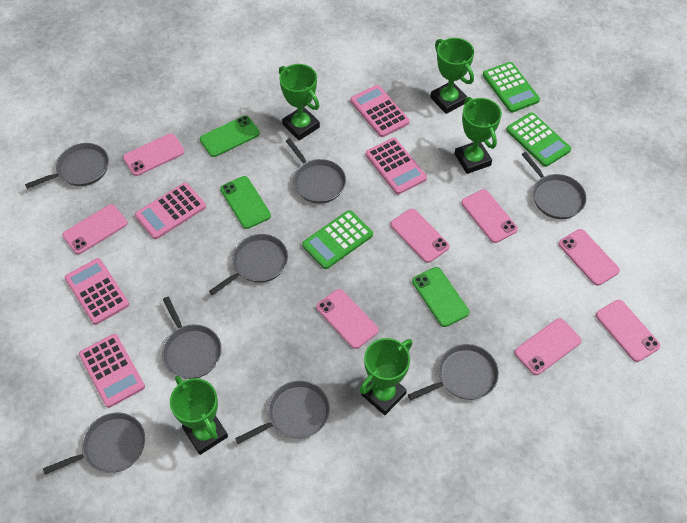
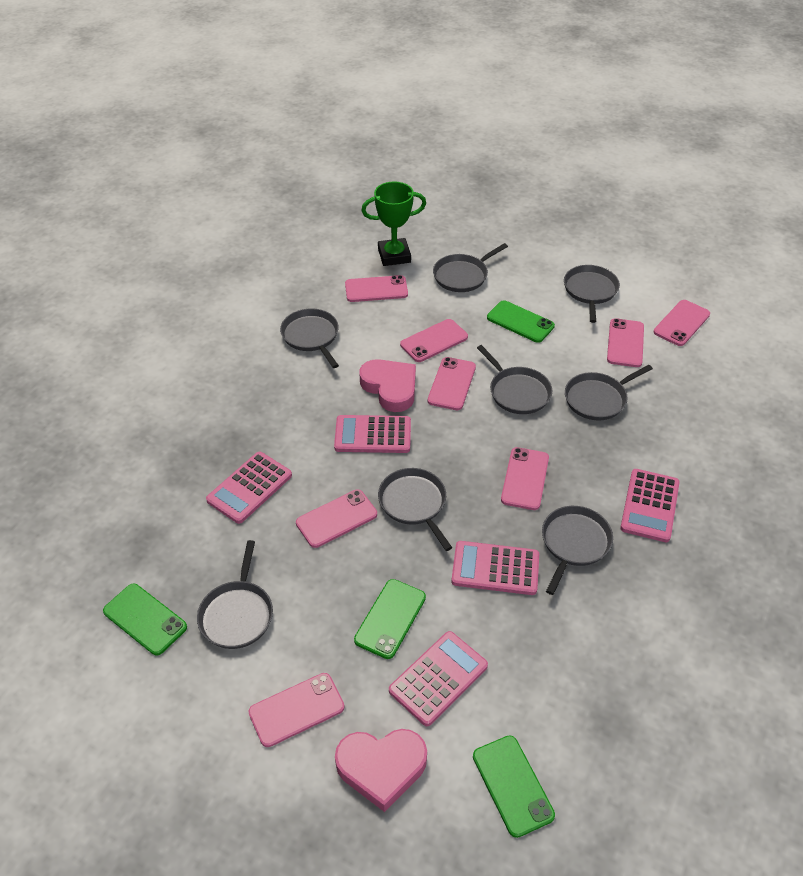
green calculator: [302,210,373,269] [483,62,540,113] [506,112,571,167] = 3 -> none = 0
green phone: [200,116,260,157] [220,176,271,229] [412,267,469,327] = 3 -> [103,584,187,655] [354,579,426,659] [473,735,555,838] [487,300,555,343] = 4
green trophy: [170,376,228,455] [279,64,320,140] [360,338,412,415] [430,38,474,114] [455,97,502,174] = 5 -> [361,182,426,266] = 1
pink heart: none = 0 -> [335,729,427,812] [359,359,416,412] = 2

